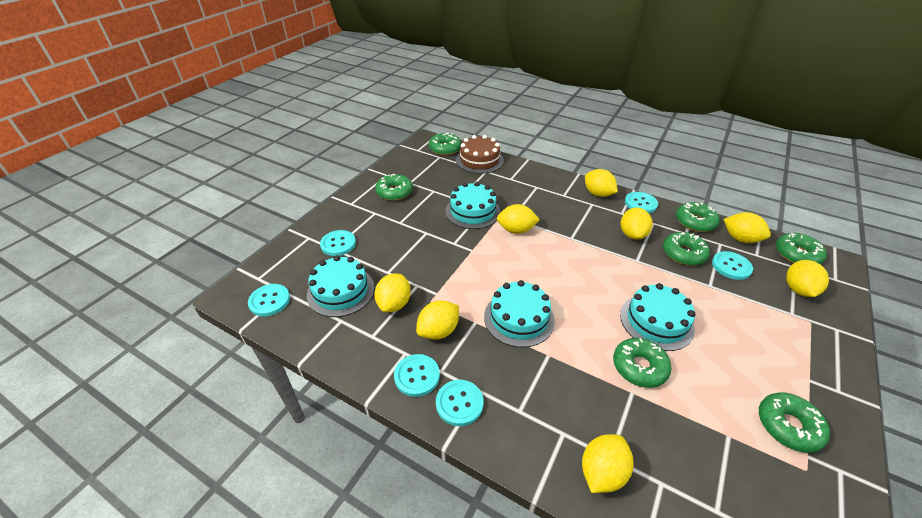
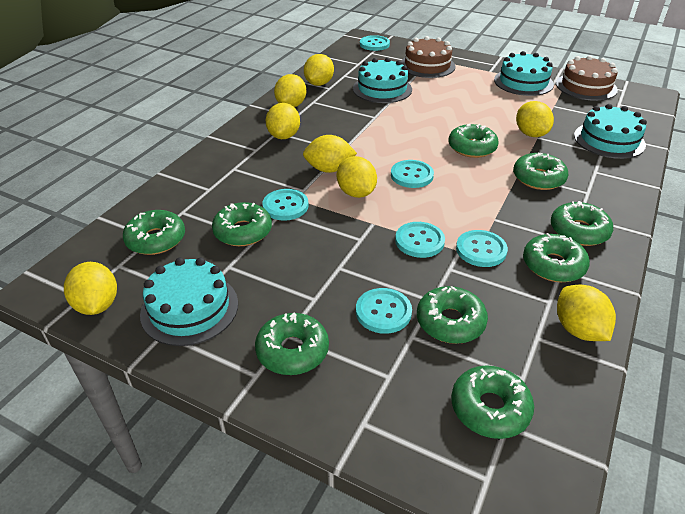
brown cake: [456,135,504,174] = 1 -> [401,36,455,78] [556,55,618,101] = 2
green donut: [375,174,413,201] [429,133,461,155] [613,338,671,388] [663,232,710,266] [676,202,720,232] [759,393,830,453] [776,233,827,264] = 7 -> [123,210,185,255] [212,202,272,246] [255,313,329,375] [417,286,488,344] [448,124,499,158] [451,365,534,439] [513,153,568,190] [523,233,590,282] [551,201,613,246] = 9

